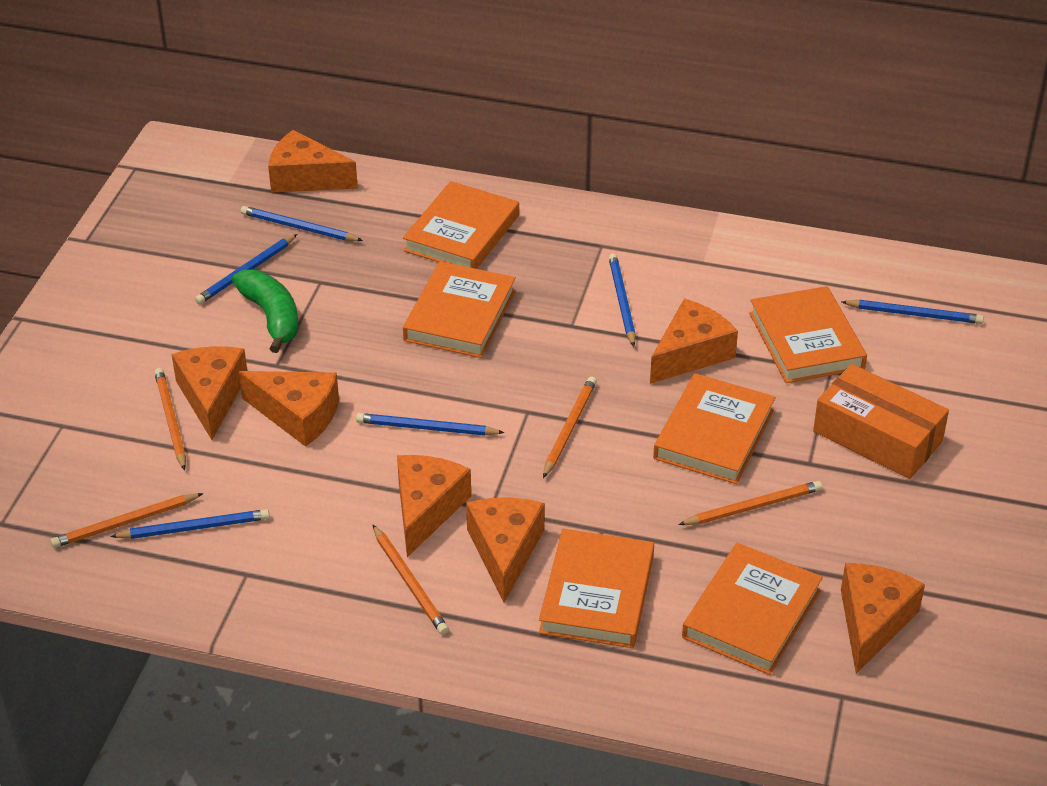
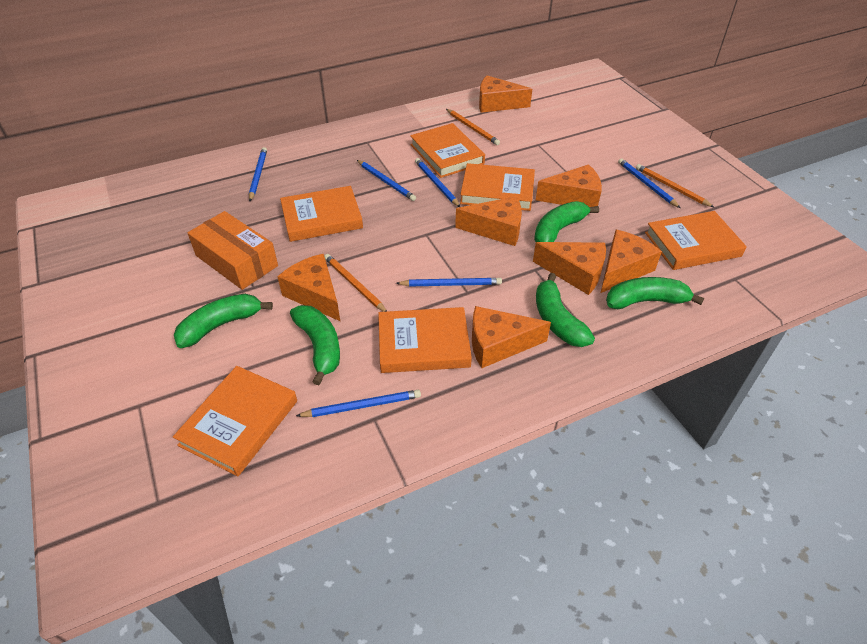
green banana: [232,269,299,353] = 1 -> [174,294,273,348] [290,305,340,385] [534,201,599,242] [536,273,595,347] [606,277,704,309] = 5
orange pencil: [50,493,203,548] [154,368,186,470] [373,525,449,635] [543,377,597,478] [678,481,822,525] = 5 -> [324,254,387,312] [446,109,500,145] [636,164,714,207] = 3

